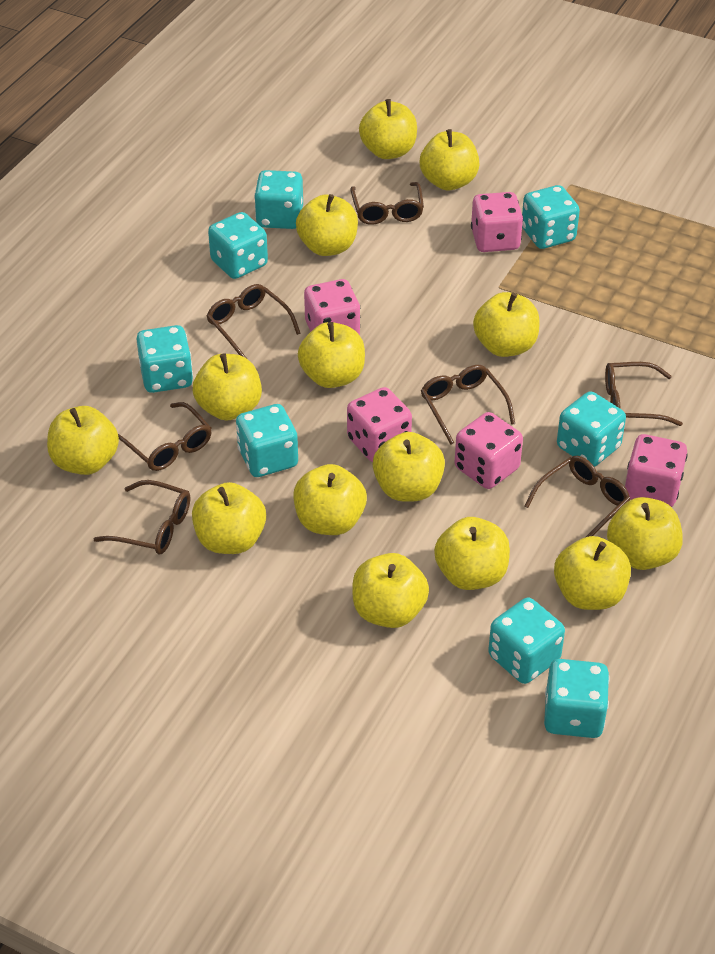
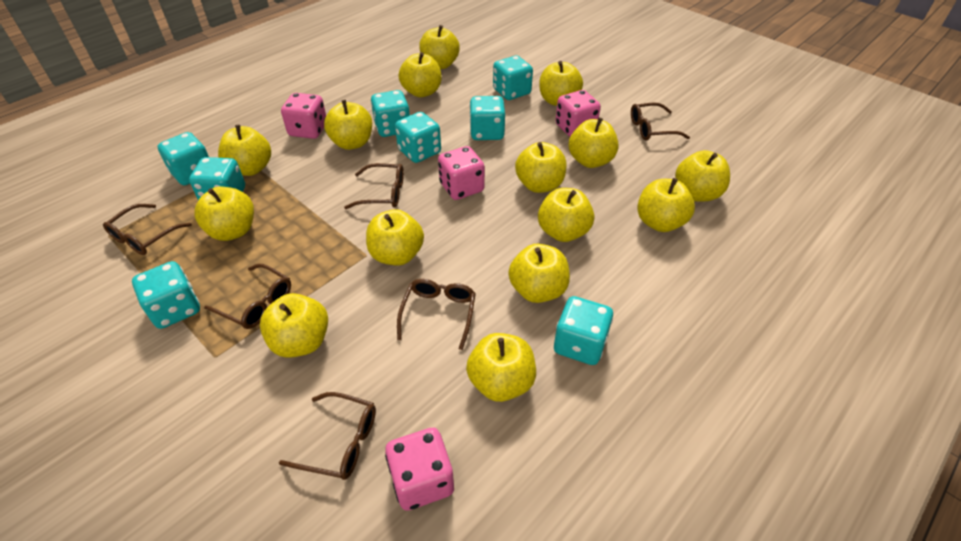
brown glasses: [94,480,190,555] [118,402,212,471] [206,284,300,358] [350,182,424,225] [421,365,515,445] [524,455,631,537] [605,362,683,426] = 7 -> [103,204,192,255] [204,264,291,329] [279,392,376,480] [344,163,404,209] [397,279,476,350] [631,103,690,140] = 6
pink dice: [304,279,360,334] [347,387,412,462] [455,412,523,489] [471,192,523,252] [625,434,688,507] = 5 -> [281,93,326,139] [385,428,454,511] [438,146,485,200] [555,90,601,137] = 4
yellow apple: [47,406,119,475] [192,482,266,554] [193,353,262,421] [293,464,367,535] [296,194,358,256] [298,322,365,388] [352,553,429,628] [359,99,417,159] [373,432,445,502] [420,129,480,191] [434,517,510,590] [473,292,539,357] [554,536,631,610] [607,497,683,570] = 14 -> [194,187,254,241] [218,125,271,176] [260,293,328,358] [324,100,372,150] [366,209,424,266] [398,52,442,97] [419,25,460,69] [466,333,536,402] [508,244,570,303] [515,142,566,193] [538,188,594,242] [539,61,583,106] [569,117,619,168] [637,178,695,232] [675,150,730,202] = 15

